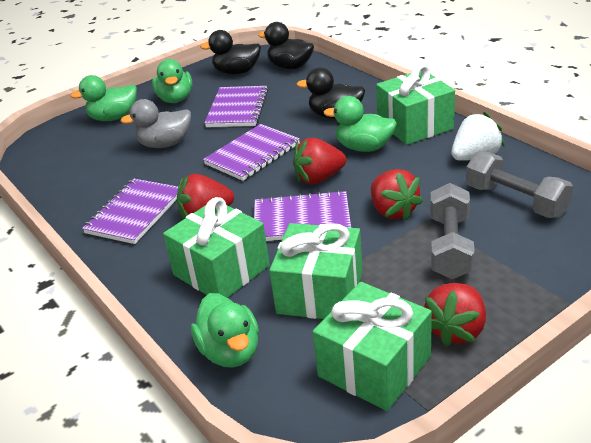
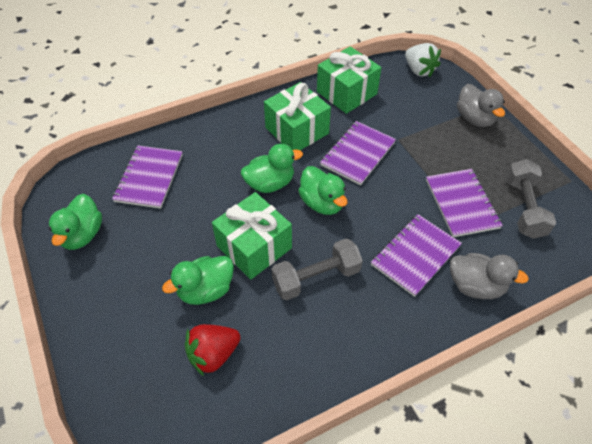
black duck: [200,30,261,75] [258,22,314,69] [297,67,365,119] = 3 -> none = 0
green gift: [163,197,270,298] [269,223,363,319] [313,282,432,411] [376,64,455,145] = 4 -> [212,192,292,280] [264,82,331,150] [317,46,381,114] = 3
grey duck: [120,99,191,148] = 1 -> [450,253,529,299] [457,84,505,127] = 2
red strawberry: [177,174,234,219] [293,138,346,184] [371,169,423,221] [424,283,486,347] = 4 -> [185,324,241,376] = 1

